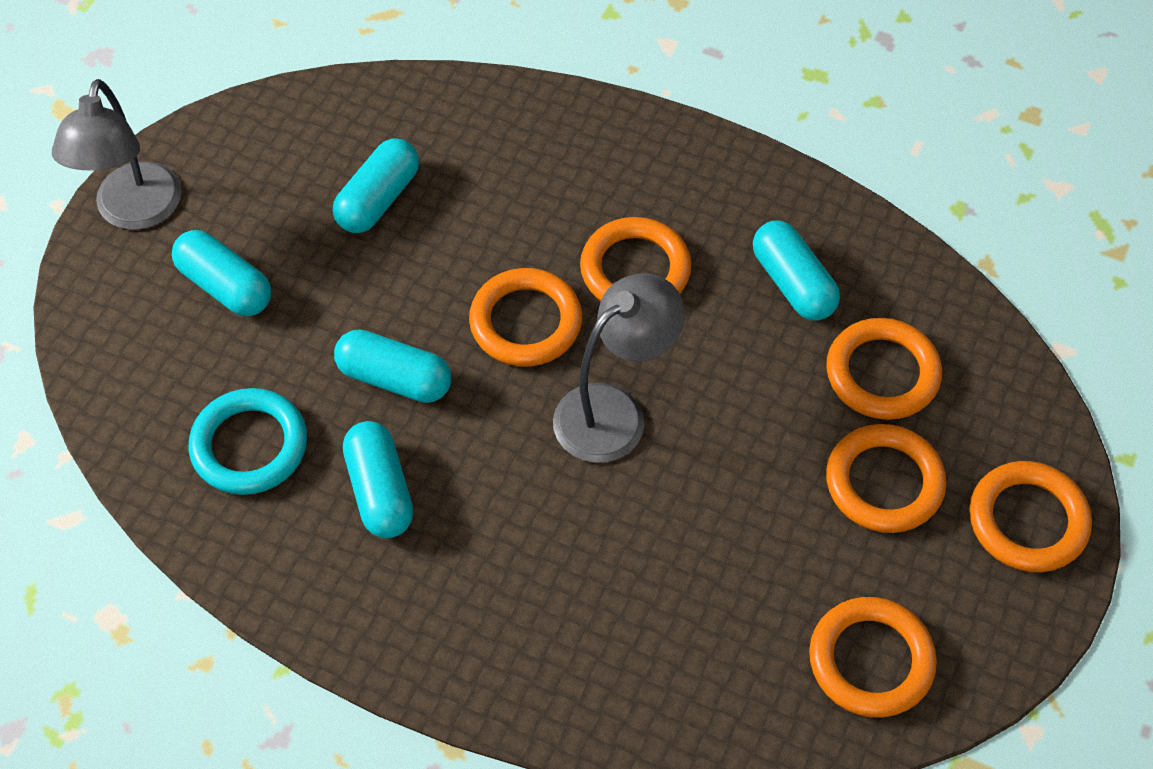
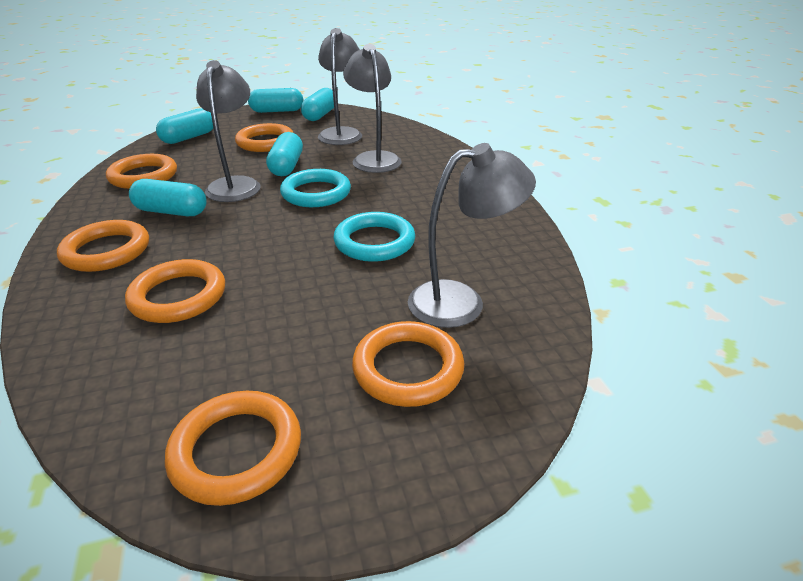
grey lamp: [52,79,182,230] [553,273,685,463] = 2 -> [196,60,261,202] [318,28,362,145] [343,44,402,173] [408,143,536,328] = 4
turquoise ring: [189,388,307,495] = 1 -> [280,169,351,207] [334,212,415,262] = 2

